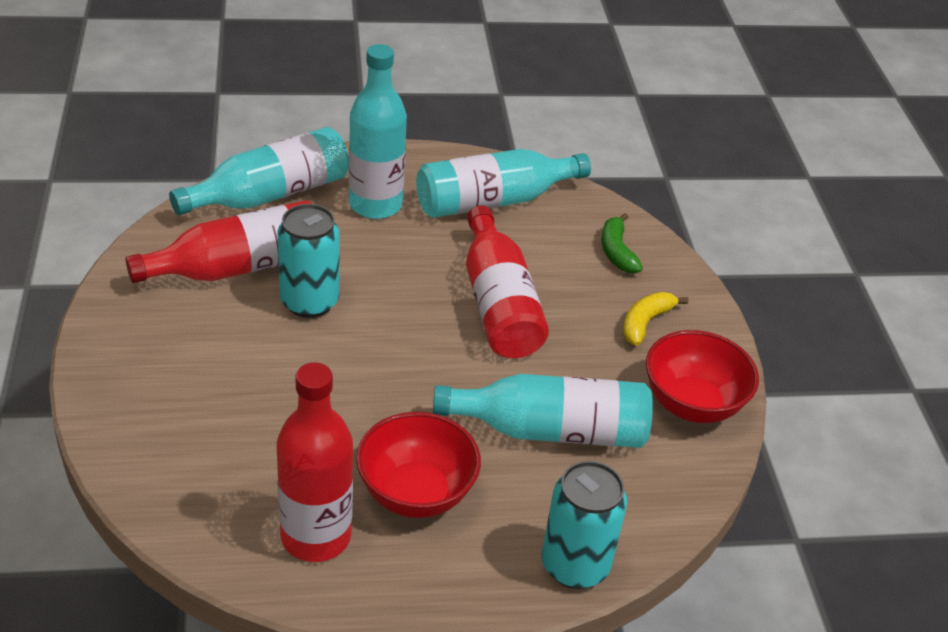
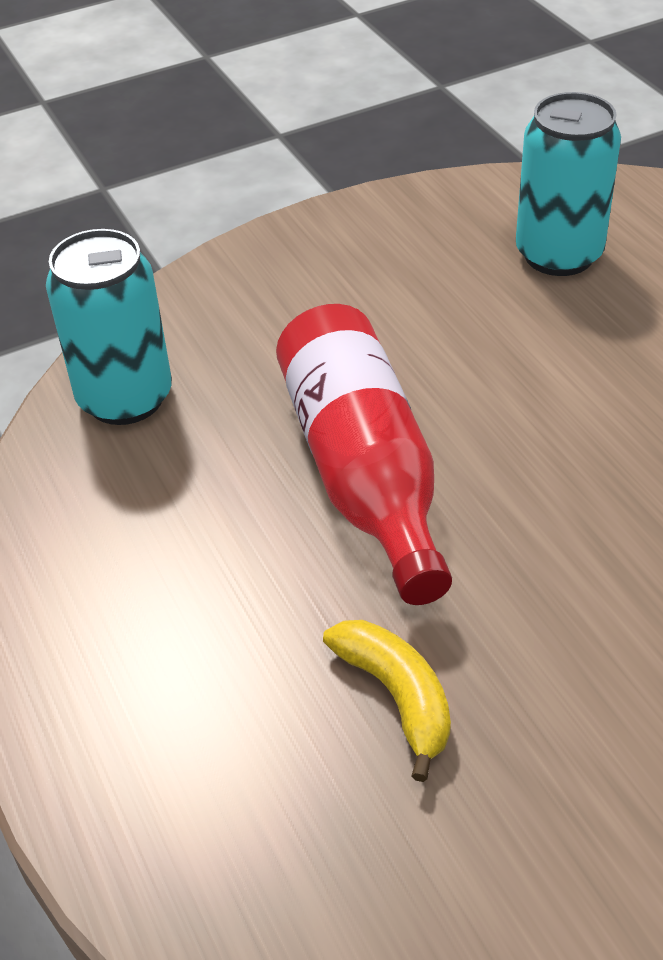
green banana: [601,213,643,274] = 1 -> none = 0
red bottle: [125,200,312,283] [277,362,353,562] [466,205,549,358] = 3 -> [276,304,452,605] = 1
red bowl: [356,412,481,518] [646,330,759,423] = 2 -> none = 0
turquoise bottle: [169,127,349,215] [349,44,407,219] [416,149,591,218] [433,374,653,448] = 4 -> none = 0

